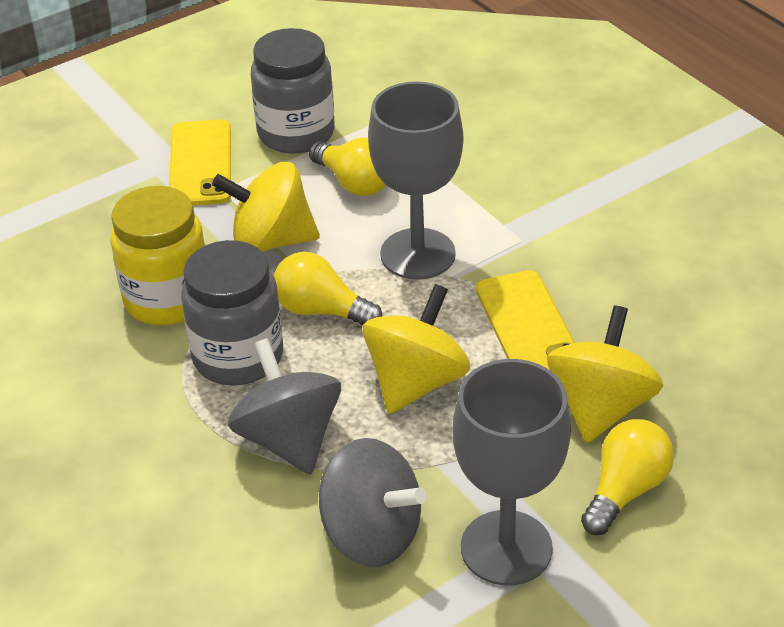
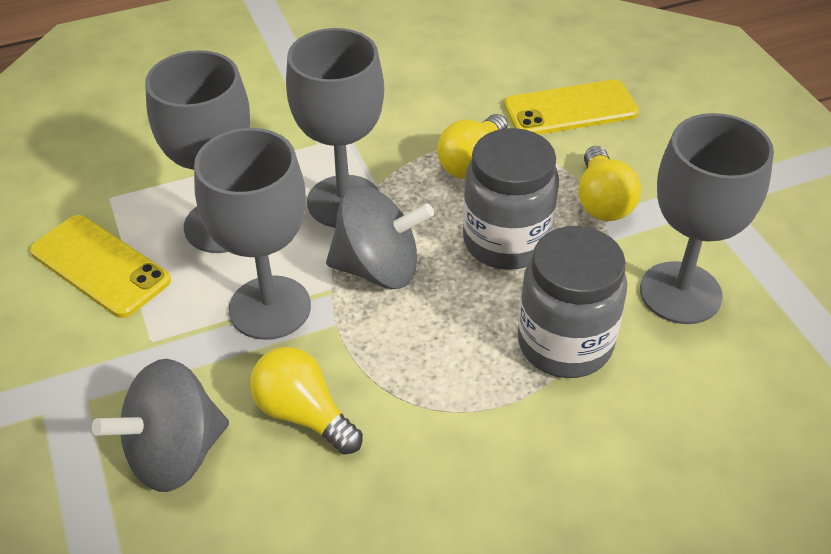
grey goblet: [368,82,463,280] [453,359,571,586] = 2 -> [145,50,250,253] [194,128,311,340] [286,28,384,228] [640,113,774,324] = 4
yellow jar: [110,186,205,326] = 1 -> none = 0
yellow spinning top: [212,162,320,252] [363,284,470,414] [547,305,663,443] = 3 -> none = 0

